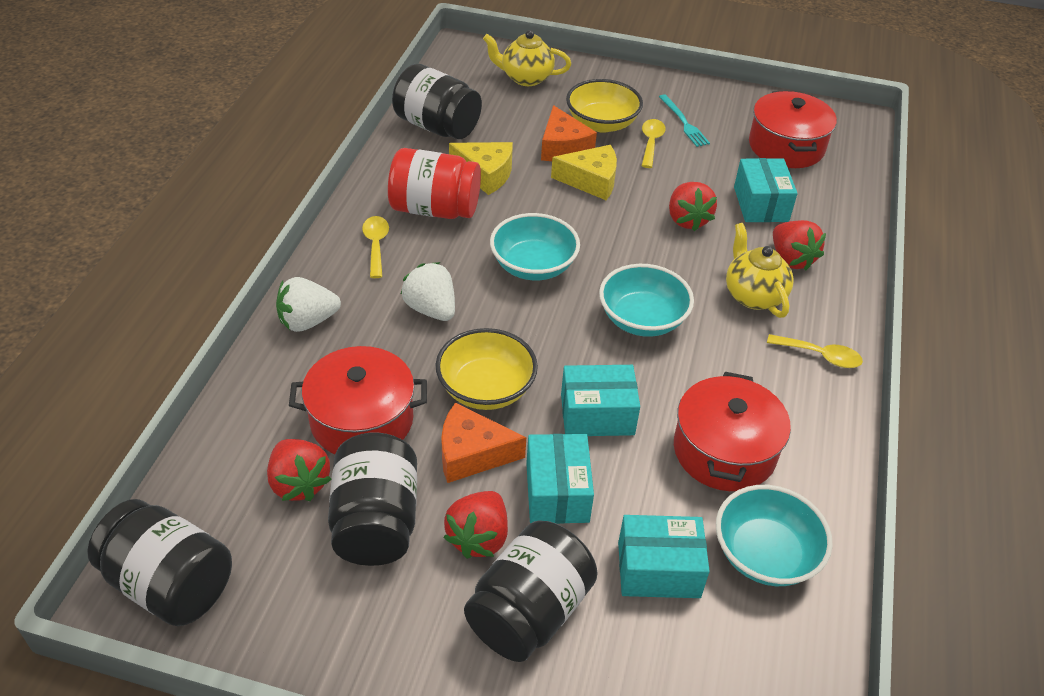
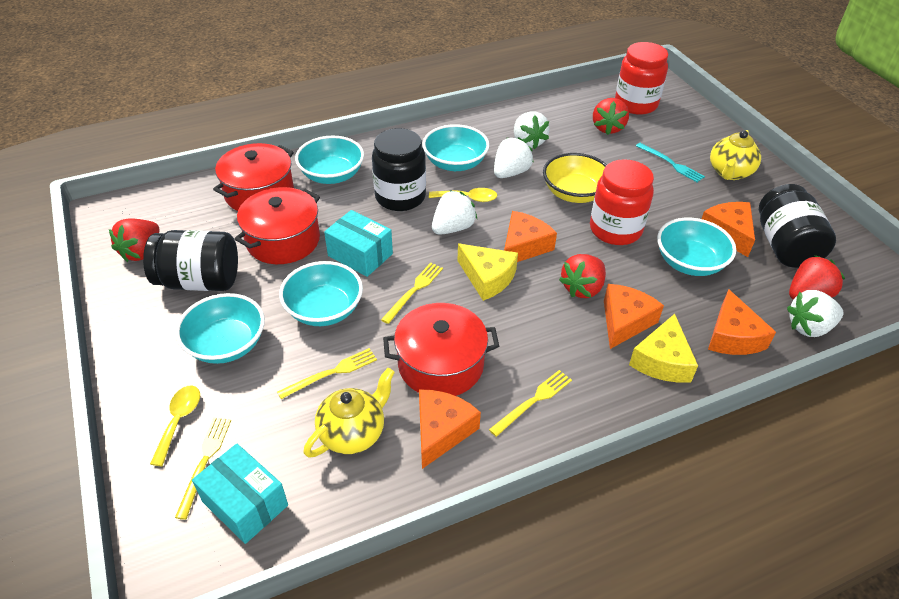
black jar: [87,499,232,626] [328,433,417,566] [392,64,482,139] [464,520,598,662] = 4 -> [143,230,238,291] [372,128,426,211] [759,184,836,268] = 3
orange cheese: [441,403,526,483] [541,105,597,161] = 2 -> [419,389,481,469] [504,211,557,262] [604,284,664,349] [702,202,755,257] [708,289,776,355] = 5
red jar: [388,148,481,219] = 1 -> [590,159,654,245] [615,42,668,115] = 2
turquoise bowl: [490,213,580,280] [599,264,694,337] [716,485,833,586] = 3 -> [175,293,265,364] [279,261,363,326] [295,136,364,184] [422,124,489,171] [657,218,736,276] = 5
turquoise box: [526,434,594,524] [561,365,640,436] [618,515,710,598] [734,158,798,222] = 4 -> [192,443,288,544] [324,210,393,277] = 2
white strawberry: [276,277,341,332] [401,262,455,321] = 2 -> [432,190,477,235] [494,137,534,178] [514,112,550,149] [787,290,843,337] = 4
yellow bowl: [435,328,538,410] [566,79,643,133] = 2 -> [543,153,607,203] = 1
yellow fork: none = 0 -> [175,417,231,520] [277,348,377,399] [381,263,443,324] [489,370,572,437] = 4
yellow spoon: [362,216,389,278] [642,119,666,168] [767,334,863,368] = 3 -> [150,386,200,466] [429,188,497,202] = 2

